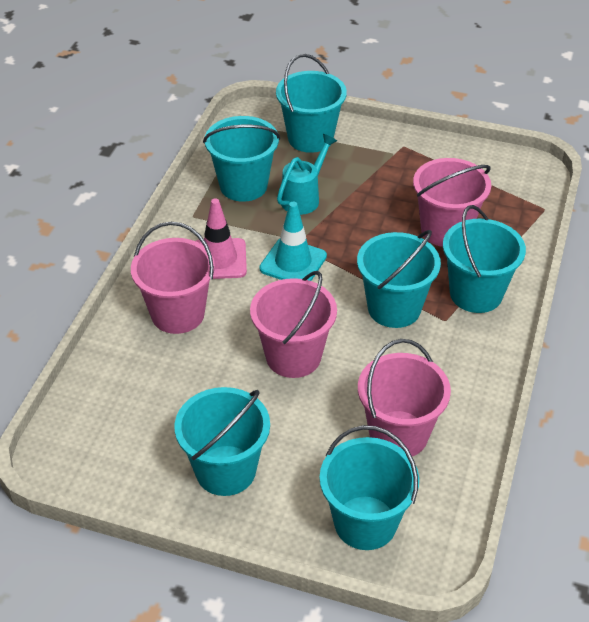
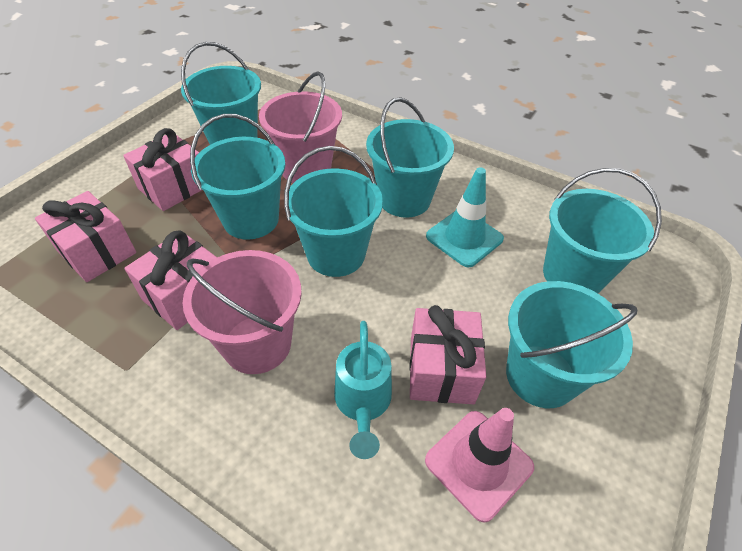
pink bucket: [131,222,215,334] [250,271,337,378] [358,339,451,456] [413,158,491,247] = 4 -> [183,250,302,374] [259,71,342,183] = 2
pink gift: none = 0 -> [35,191,136,282] [123,128,202,211] [124,231,217,330] [409,305,486,404] = 4

